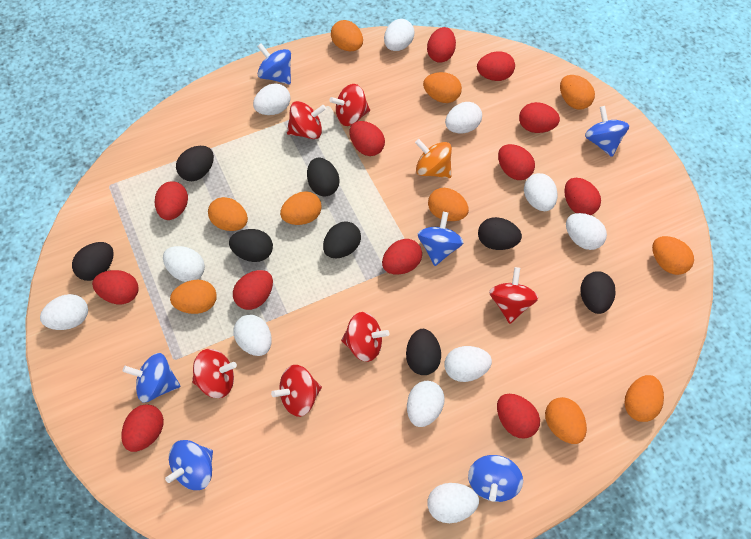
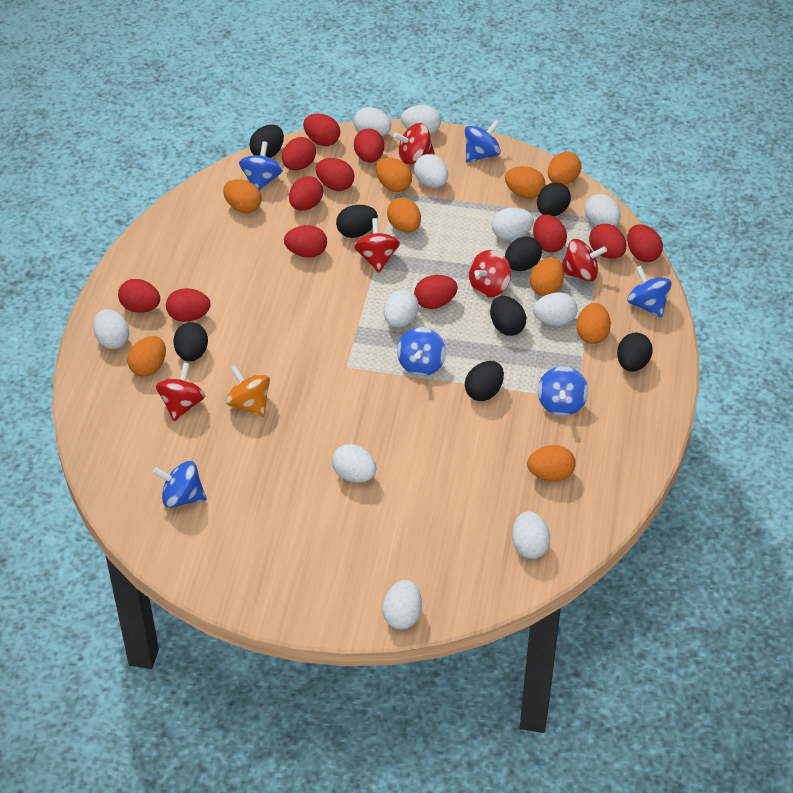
orange egg: [170,280,217,314] [208,197,248,231] [280,191,321,225] [331,20,363,51] [423,72,462,103] [428,188,469,221] [545,397,587,444] [560,75,595,110] [624,375,664,422] [652,236,694,275] = 10 -> [127,336,166,377] [223,179,262,213] [376,158,412,192] [387,197,421,232] [505,166,545,199] [527,445,576,482] [530,257,564,296] [548,152,581,185] [577,303,611,344] = 9
red spinning top: [192,349,237,398] [271,365,322,417] [287,101,326,139] [329,84,370,126] [341,312,389,362] [489,267,538,324] = 6 -> [156,363,205,421] [354,218,400,273] [393,123,435,165] [469,250,511,297] [562,239,607,282] = 5

